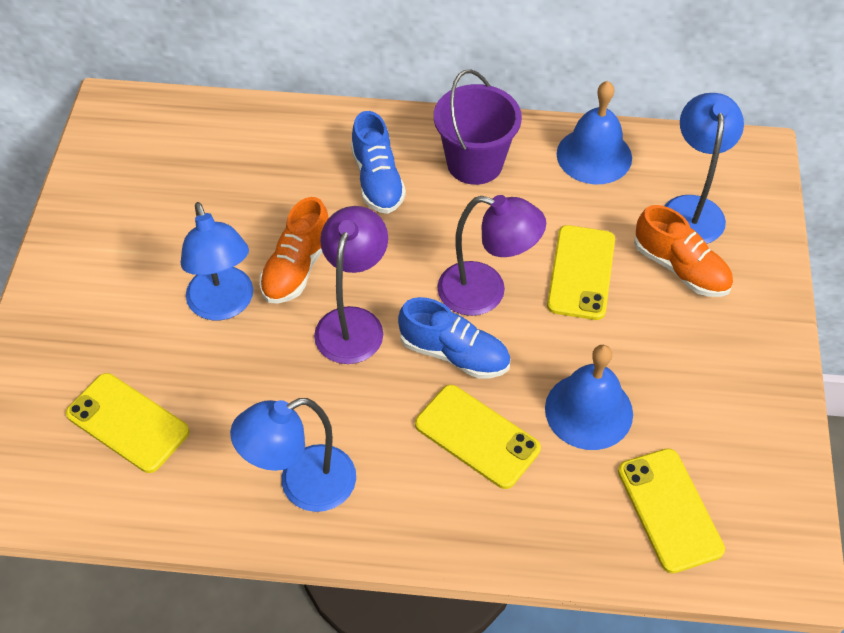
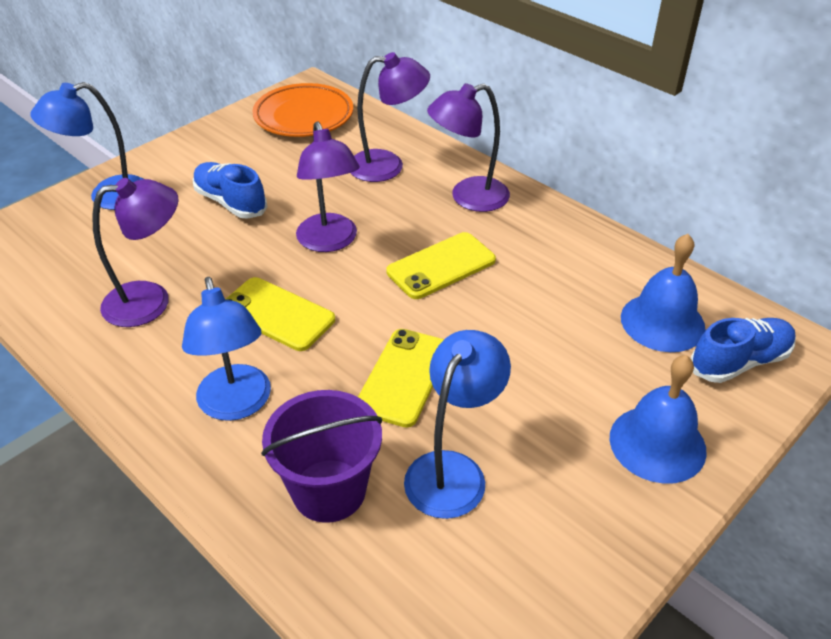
orange plate: none = 0 -> [253,83,353,137] = 1
orange shoe: [259,197,329,304] [634,205,733,297] = 2 -> none = 0
purple lamp: [314,206,388,364] [437,195,546,316] = 2 -> [92,178,178,327] [296,121,360,252] [351,52,430,182] [427,83,510,212] = 4
yellow phone: [66,373,189,473] [415,385,541,489] [547,225,615,320] [618,448,725,573] = 4 -> [226,277,335,351] [358,329,444,428] [386,232,496,299] = 3

